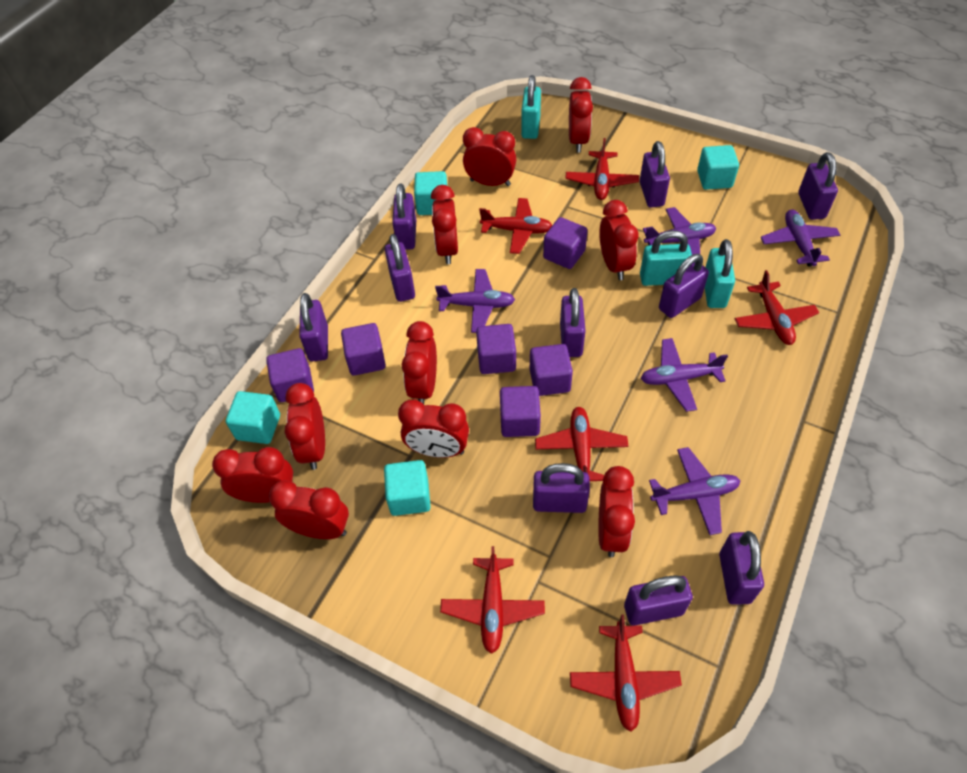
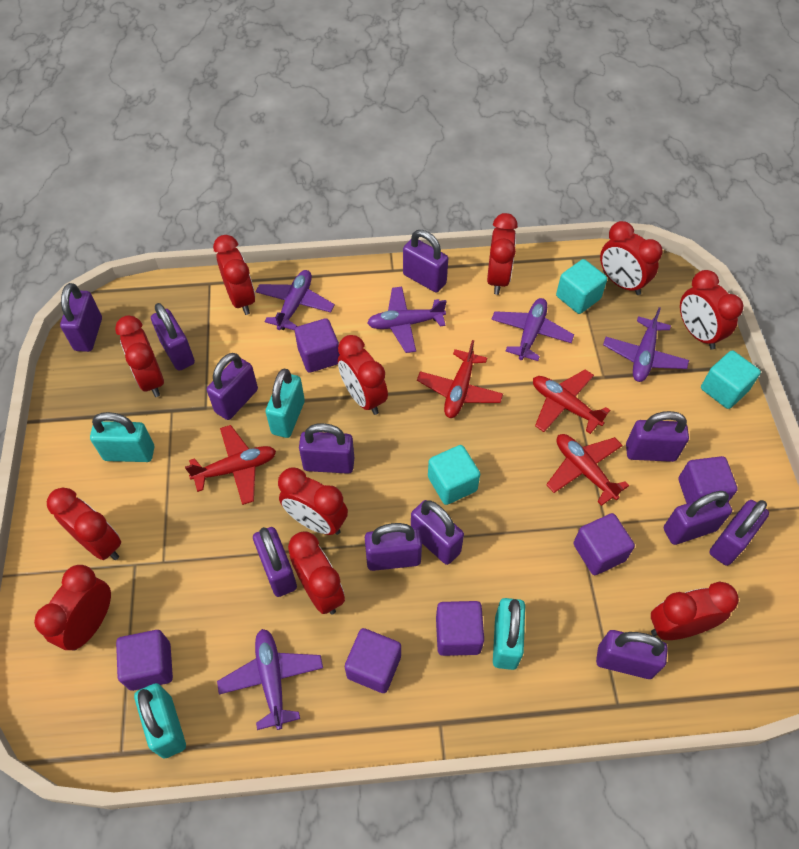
purple padlock: [299,293,328,362] [385,234,415,302] [392,183,416,250] [533,463,590,513] [560,288,586,357] [624,575,693,625] [640,141,670,208] [659,254,709,318] [719,531,764,605] [798,152,838,220] = 10 -> [60,283,102,352] [151,303,195,371] [207,353,258,420] [253,527,297,597] [299,423,354,474] [365,523,422,571] [403,230,448,292] [411,500,464,565] [596,630,668,679] [626,411,689,462] [664,491,732,545] [709,500,769,566] = 12
red clock: [212,447,293,503] [269,480,349,539] [285,383,325,470] [398,399,469,458] [401,321,437,405] [431,185,458,264] [463,127,516,186] [569,77,593,152] [598,466,635,557] [599,200,639,280] = 10 -> [34,565,111,651] [47,487,121,560] [115,315,164,397] [213,235,255,315] [278,468,348,535] [288,531,345,615] [338,335,388,415] [487,213,518,295] [600,221,663,295] [651,582,739,640] [680,270,744,350] = 11
red plane: [440,546,545,654] [479,198,552,254] [535,407,628,481] [565,138,639,200] [570,615,682,732] [735,270,819,345] = 6 -> [185,425,276,505] [417,340,503,418] [533,370,610,434] [546,434,629,506] = 4
turquoise cube: [226,391,280,444] [384,460,431,516] [414,171,448,215] [697,145,739,190] = 4 -> [428,445,480,505] [556,259,607,314] [701,351,761,409] = 3
turquoise padlock: [521,75,541,139] [640,230,692,286] [705,239,735,308] = 3 -> [90,412,154,462] [134,683,186,759] [266,368,305,438] [493,598,525,670] = 4

